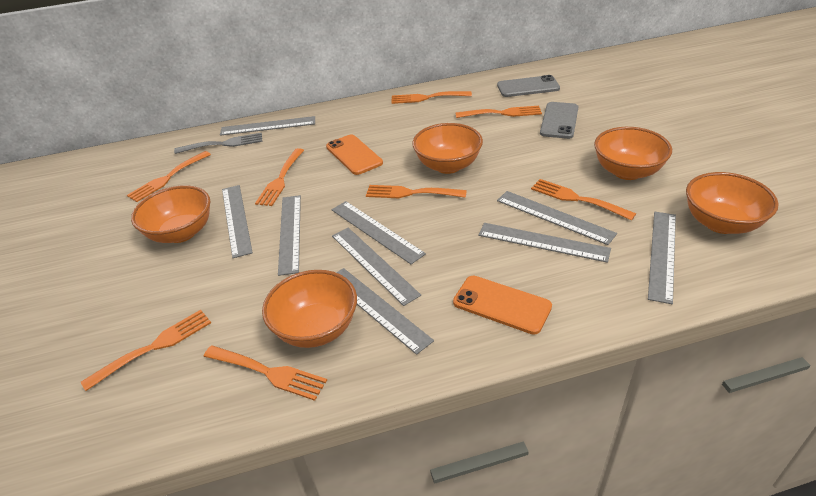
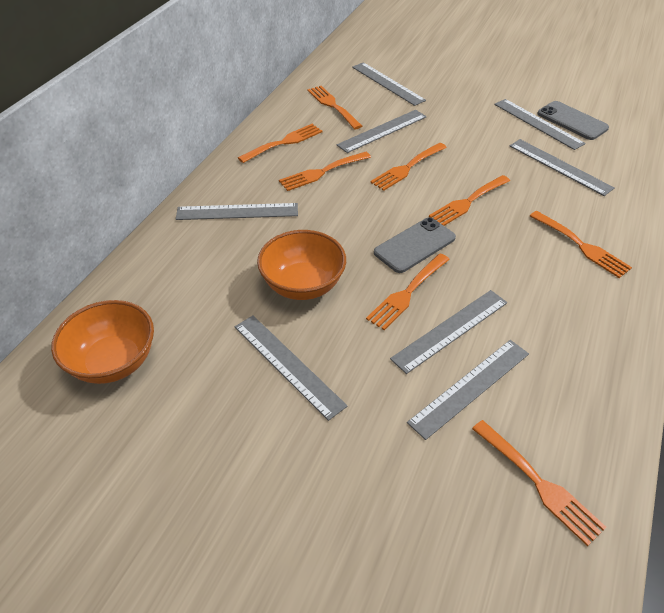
grey fork: [174,133,262,154] = 1 -> none = 0
grey ruler: [220,116,315,136] [222,185,253,258] [278,195,301,276] [332,201,426,264] [332,228,421,306] [336,268,434,355] [478,223,611,263] [497,191,617,245] [648,212,676,304] = 9 -> [176,203,298,220] [235,315,347,421] [337,110,427,153] [352,62,426,106] [390,290,507,374] [407,340,529,440] [494,99,586,150] [510,139,614,196] = 8
orange bowl: [131,185,210,243] [262,270,357,348] [412,123,483,174] [594,127,672,180] [686,172,779,234] = 5 -> [51,300,154,384] [257,230,346,300] = 2
orange phone: [326,134,383,175] [453,276,552,335] = 2 -> none = 0

